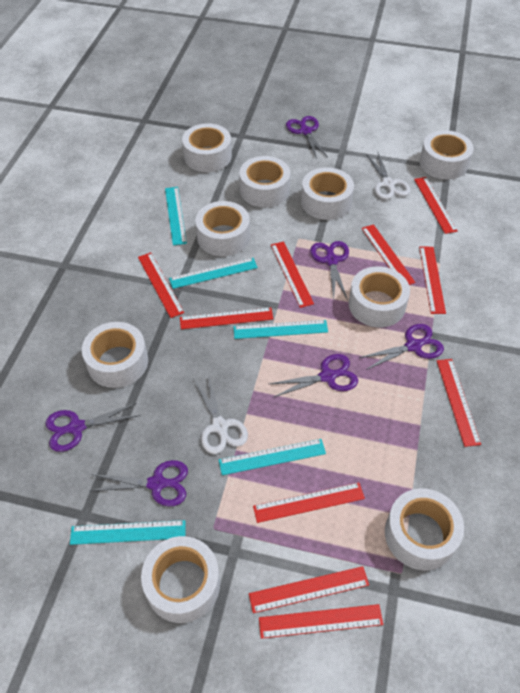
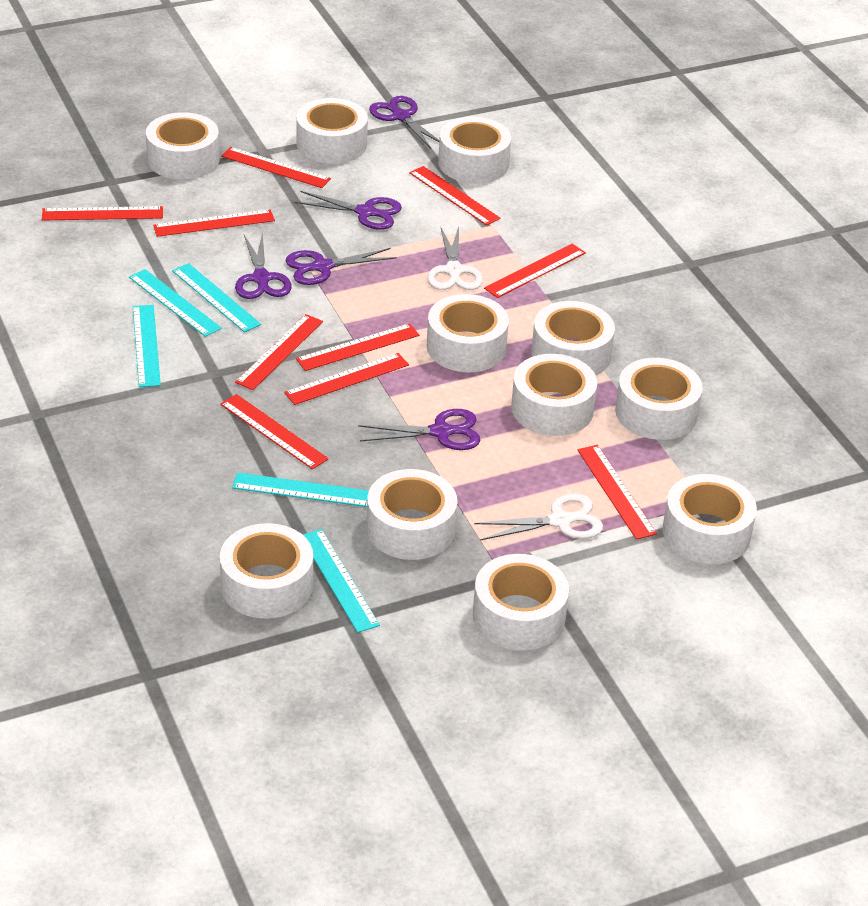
purple scissors: [46,403,140,452] [90,460,188,506] [269,354,358,397] [286,116,328,159] [310,241,349,300] [359,324,444,370] = 6 -> [235,232,292,299] [286,248,397,285] [295,191,402,230] [358,409,480,450] [369,96,439,149] = 5
white tape: [82,322,148,388] [141,536,220,623] [182,123,232,172] [196,201,250,256] [239,156,290,207] [301,167,354,220] [349,266,410,327] [385,488,464,571] [420,130,474,180] = 9 -> [146,112,219,179] [220,523,313,619] [296,98,368,164] [367,469,457,560] [427,294,509,372] [438,117,511,183] [473,554,569,651] [511,354,597,436] [531,301,615,375] [615,358,703,440] [663,474,757,564] = 11

